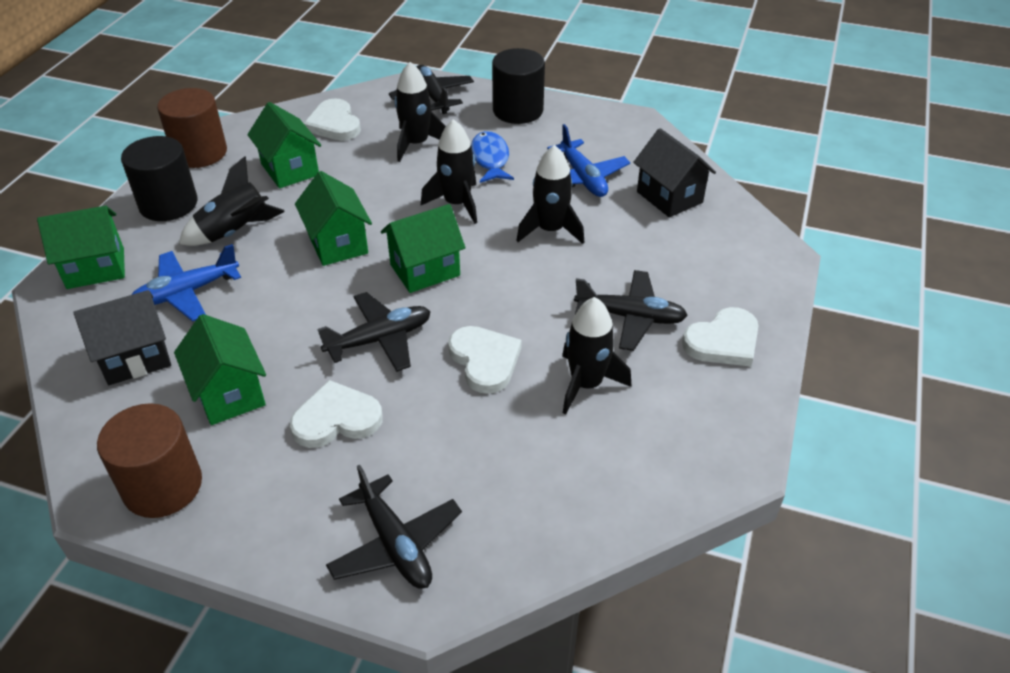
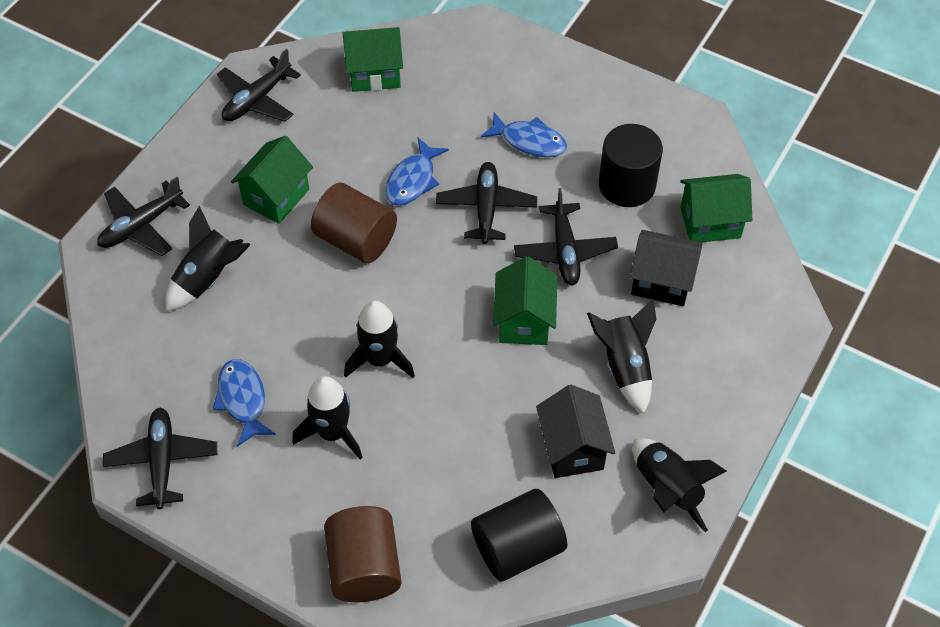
black plane: [317,292,431,372] [326,465,462,589] [389,65,474,114] [574,270,688,351] = 4 -> [97,177,190,256] [103,408,217,509] [217,49,301,122] [436,162,537,244] [514,188,618,286] = 5
blue fish: [471,131,514,183] = 1 -> [213,359,276,447] [385,138,449,206] [480,112,567,157] = 3
blue plane: [132,244,241,322] [547,124,630,197] = 2 -> none = 0
green house: [37,206,125,289] [174,314,266,425] [247,102,321,188] [295,171,372,266] [381,204,465,293] = 5 -> [231,136,313,224] [343,27,403,92] [493,256,557,345] [680,174,752,242] = 4
white heart: [290,380,383,448] [304,98,361,141] [448,326,522,394] [682,307,758,366] = 4 -> none = 0

